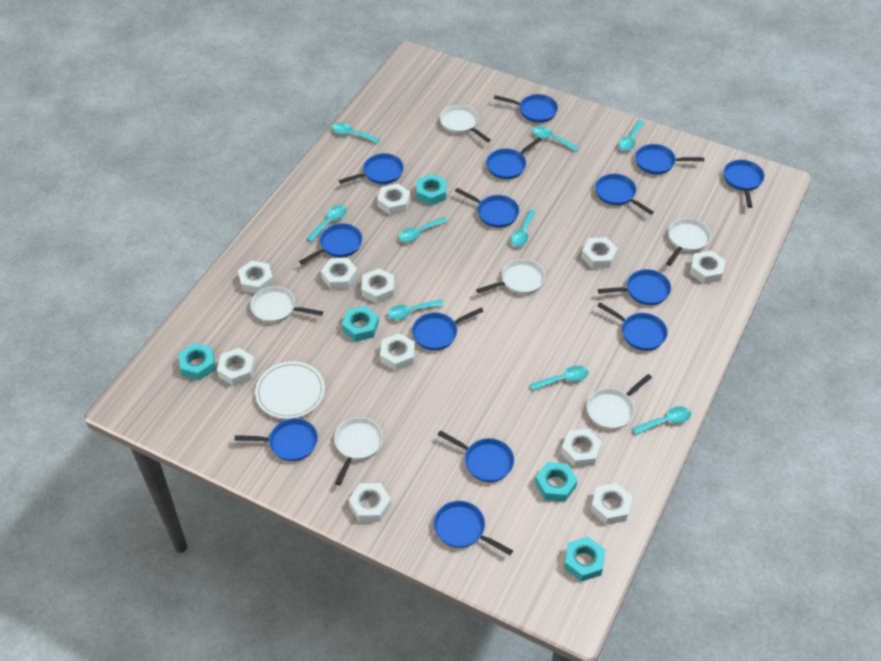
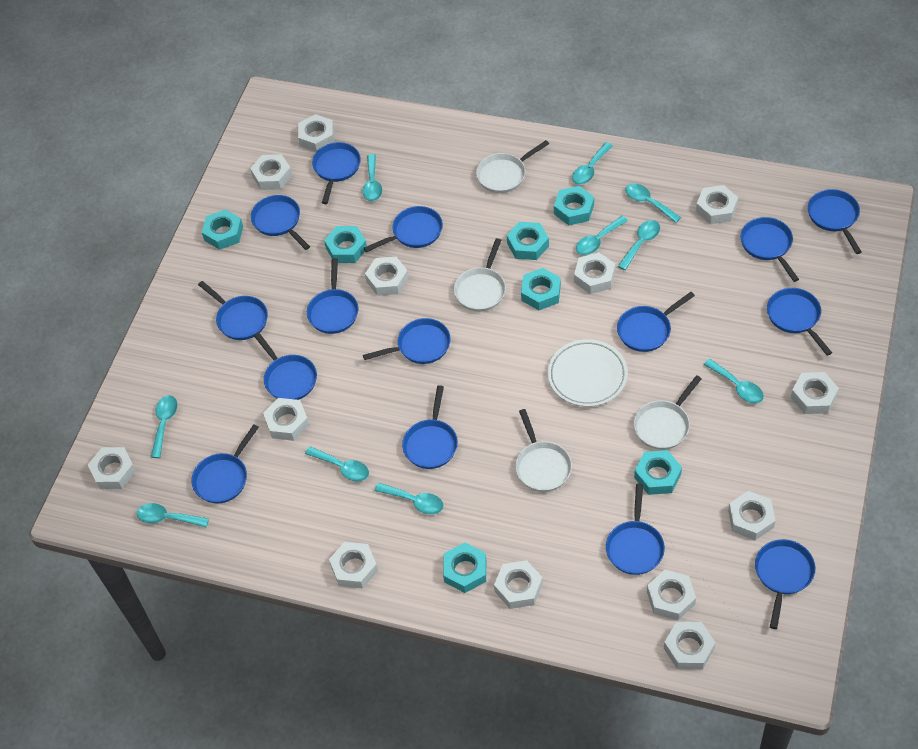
blue pan: [235,418,318,461] [299,223,362,264] [339,153,404,184] [412,308,484,350] [434,501,513,555] [437,430,514,482] [455,188,519,228] [486,137,542,179] [494,94,558,123] [595,174,654,215] [597,303,668,351] [598,269,671,305] [635,144,704,174] [723,160,765,208] = 14 -> [191,424,259,504] [198,281,268,340] [251,195,310,250] [254,332,317,400] [307,258,359,334] [312,142,361,204] [363,318,451,364] [364,206,443,252] [402,385,458,469] [606,484,665,575] [617,292,695,352] [741,217,799,282] [755,539,815,629] [767,288,832,356] [808,189,862,254] = 15
turquoise nut: [179,343,216,380] [342,306,379,342] [417,174,446,206] [535,462,578,502] [564,537,605,582] = 5 -> [202,209,243,250] [324,226,367,263] [443,542,486,593] [507,222,549,260] [521,268,561,310] [554,186,594,225] [634,450,682,495] = 7
turquoise spoon: [306,205,347,242] [332,123,380,143] [387,299,444,320] [399,217,447,242] [511,210,536,247] [530,366,589,391] [532,126,579,151] [618,120,645,151] [632,407,691,435] = 9 -> [137,503,209,527] [151,395,178,458] [305,446,369,482] [363,154,382,201] [375,483,444,514] [572,142,613,185] [576,216,628,255] [618,220,660,270] [625,183,681,223] [704,359,764,403] = 10
white nut: [217,348,255,386] [238,261,274,294] [321,258,358,290] [348,483,391,522] [361,268,394,304] [377,184,410,215] [380,333,415,371] [561,429,602,467] [581,237,618,269] [591,483,632,525] [690,251,725,284] = 11 -> [88,447,136,489] [250,154,292,190] [263,398,309,441] [298,114,334,152] [329,542,378,588] [365,257,409,296] [494,560,543,609] [574,252,615,294] [647,570,696,620] [664,622,716,669] [696,185,738,224] [728,491,776,540] [791,372,839,414] = 13
white pan: [250,286,323,323] [334,417,383,485] [440,105,490,142] [476,259,546,294] [587,374,652,430] [666,218,711,266] = 6 -> [454,238,506,312] [476,140,549,193] [515,409,572,492] [634,375,702,450] = 4

